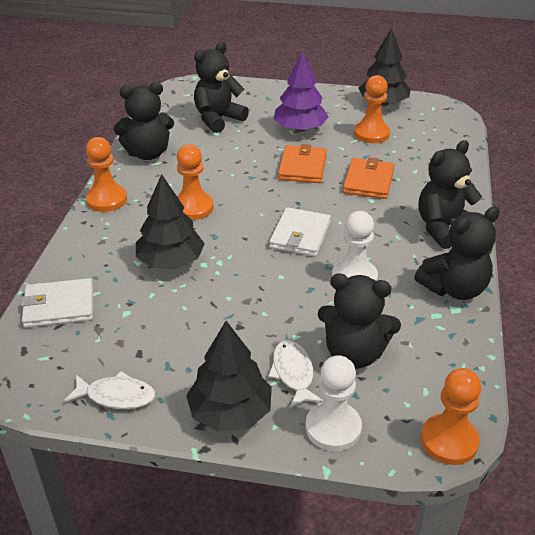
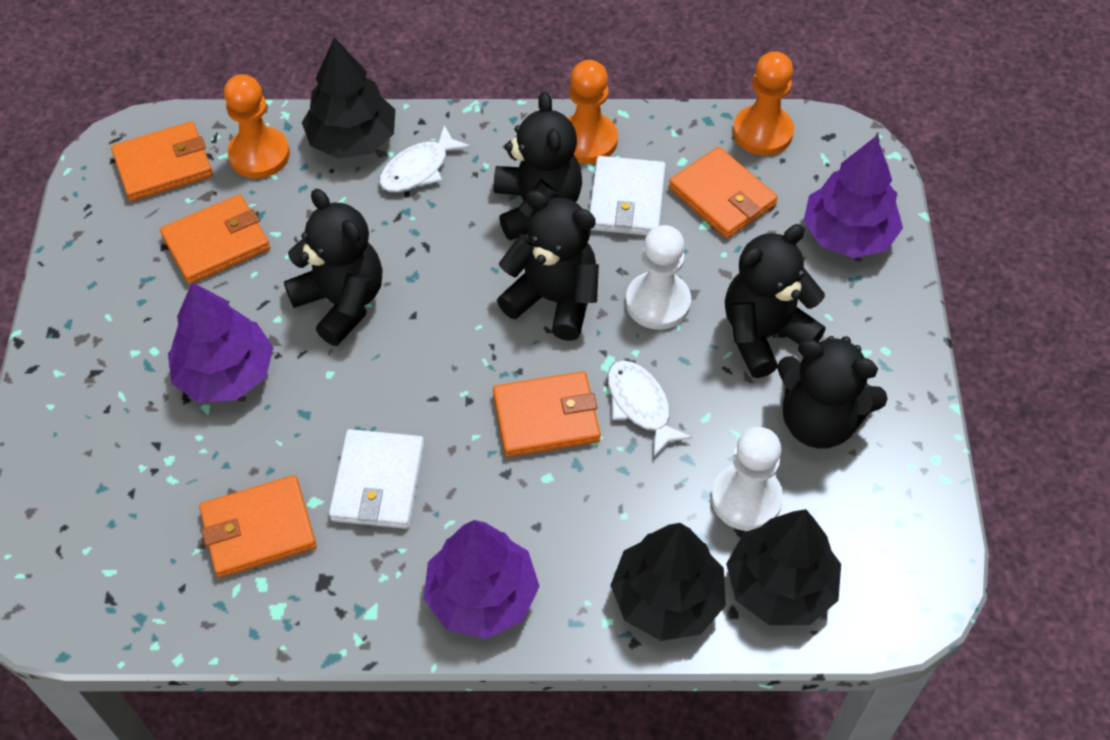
orange pawn: [86,137,127,212] [177,144,214,220] [354,75,390,143] [421,368,481,465] = 4 -> [224,74,290,179] [568,60,618,164] [733,51,794,156] = 3
orange wallet: [278,144,327,183] [343,157,394,199] = 2 -> [111,121,213,202] [160,194,270,284] [199,475,317,578] [493,371,601,457] [669,147,778,239] = 5
purple tree: [274,51,329,132] = 1 -> [168,282,274,403] [424,520,540,639] [803,136,903,258] = 3

